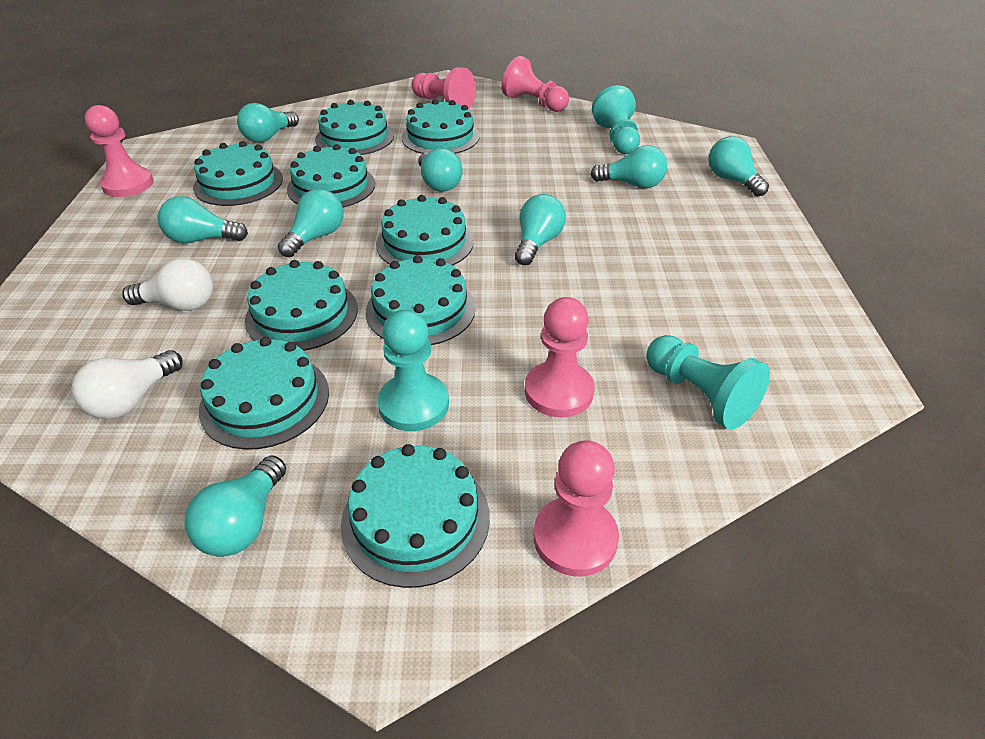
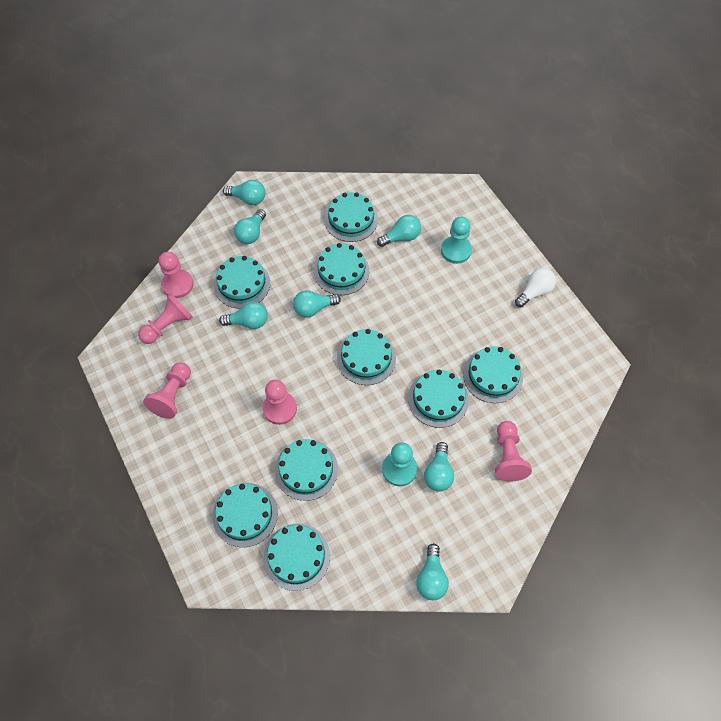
turquoise light bulb: [158,196,248,243] [184,455,286,557] [237,103,299,143] [278,189,343,257] [418,148,463,192] [515,194,566,265] [590,145,667,189] [708,136,769,197] = 8 -> [219,302,268,329] [223,180,265,205] [234,209,266,244] [293,290,341,318] [377,215,421,247] [416,544,449,600] [424,442,454,492] = 7
turquoise pawn: [377,310,449,431] [592,85,640,154] [646,335,770,430] = 3 -> [382,442,417,486] [441,217,472,264] = 2
white light bulb: [71,350,183,419] [122,258,213,311] = 2 -> [515,268,556,307] = 1

